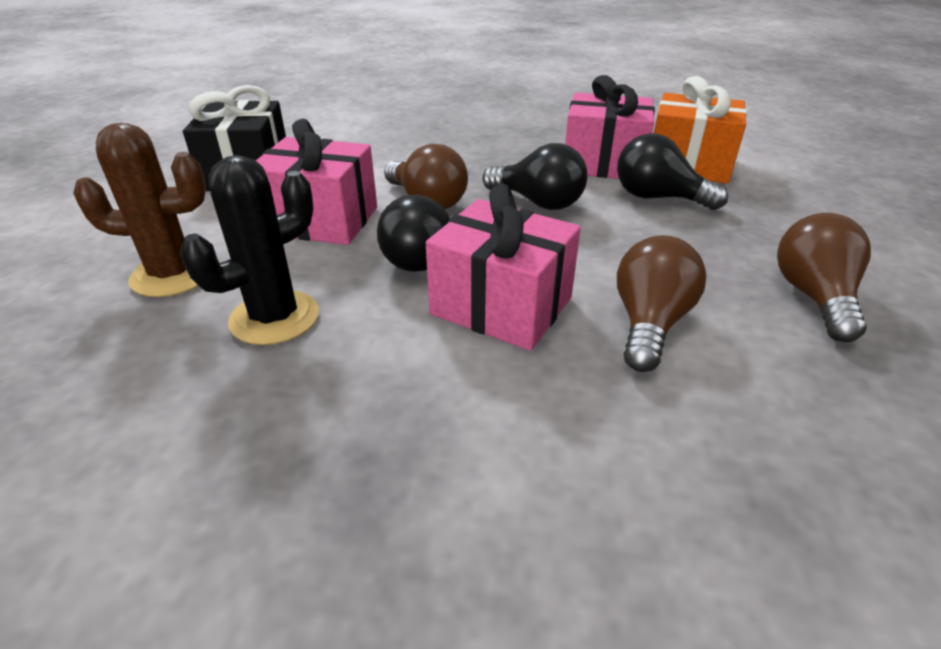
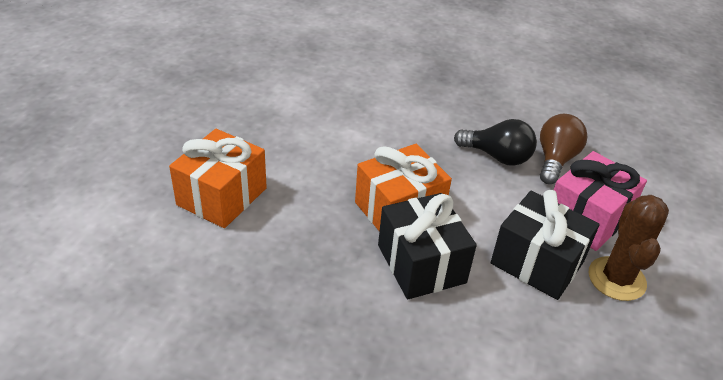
black cactus: [180,155,319,345] = 1 -> none = 0
black gift: [183,85,286,191] = 1 -> [378,193,477,299] [491,190,600,300] = 2
black light bulb: [377,194,450,272] [482,143,587,210] [617,133,728,210] = 3 -> [454,119,537,166] = 1
brown light bulb: [384,144,468,209] [617,235,706,372] [777,213,871,342] = 3 -> [540,114,588,184] = 1
orange gift: [653,76,747,184] = 1 -> [169,129,267,228] [355,144,452,231] = 2
pink gift: [256,119,377,245] [426,184,581,351] [565,75,655,179] = 3 -> [554,151,647,251] = 1

